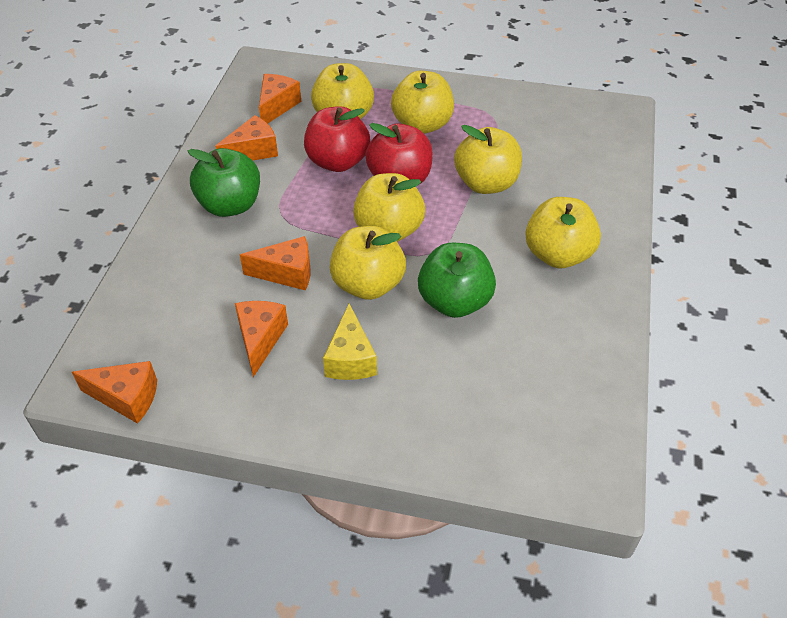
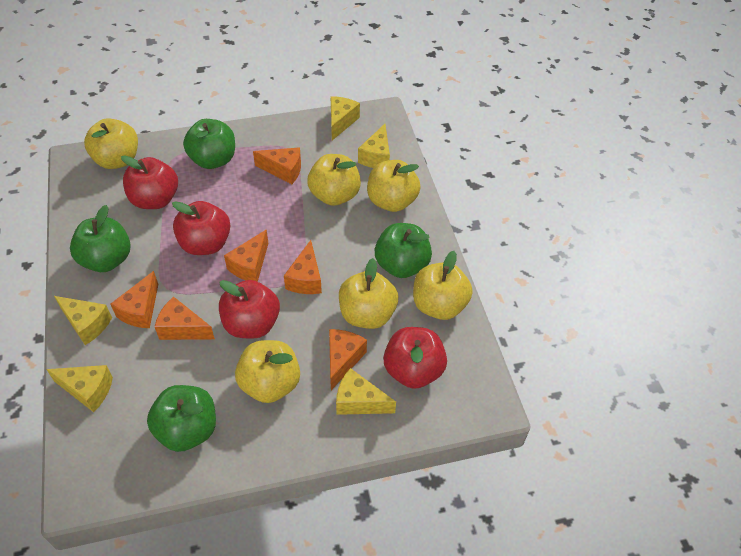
green apple: [188,148,260,217] [418,243,496,318] = 2 -> [70,205,131,272] [147,385,216,452] [183,119,235,169] [375,223,432,278] = 4
orange cheese: [72,361,157,424] [215,115,278,161] [235,301,288,377] [240,236,311,291] [259,74,301,124] = 5 -> [111,271,158,328] [155,297,215,340] [224,229,268,282] [253,147,301,184] [284,240,322,294] [329,329,367,390] = 6
red apple: [304,106,370,172] [365,123,433,184] = 2 -> [121,155,178,209] [172,201,230,255] [219,280,280,338] [383,327,447,389] = 4
yellow cheese: [323,304,377,380] = 1 -> [46,365,113,412] [54,296,112,345] [331,96,360,140] [336,368,396,415] [358,124,390,168] = 5

